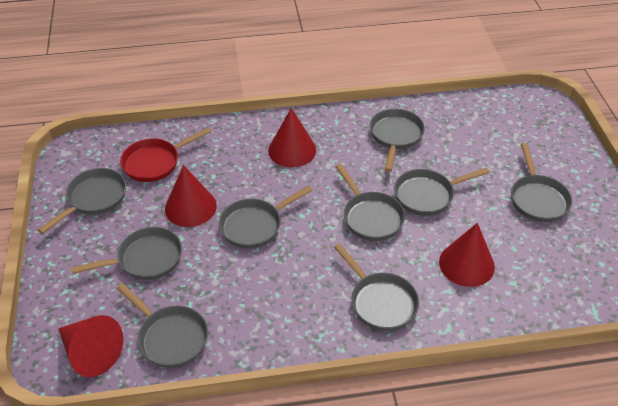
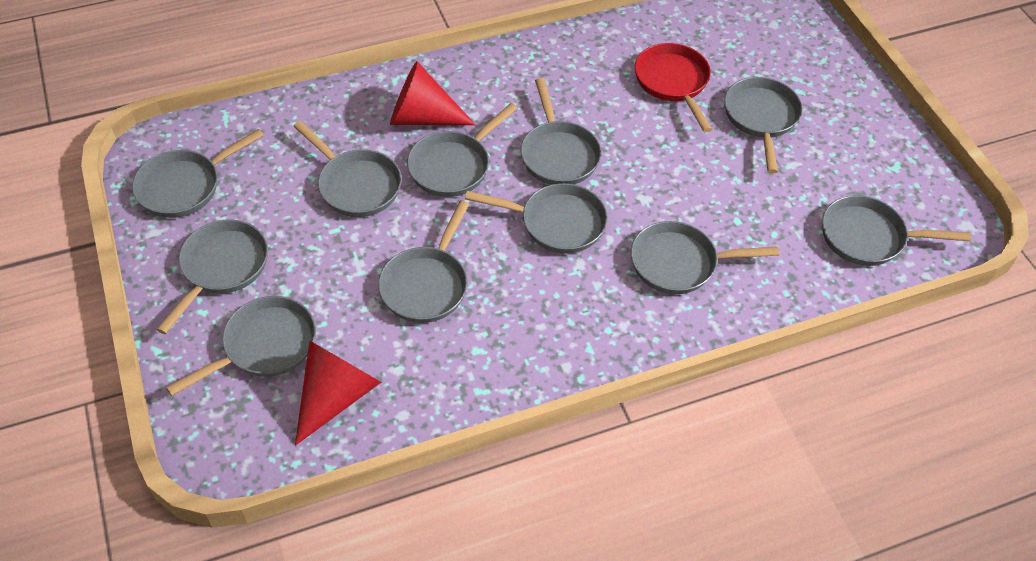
grey pan: [38,168,126,234] [71,227,182,280] [116,283,208,368] [219,186,313,249] [334,244,419,331] [336,164,405,241] [370,109,425,172] [394,167,490,216] [511,143,572,222] = 9 -> [132,129,264,218] [156,220,268,334] [166,296,316,396] [293,121,402,217] [378,200,469,323] [407,103,517,197] [465,183,608,253] [521,78,601,185] [631,221,779,294] [724,77,802,174] [822,195,971,266] = 11
red cone: [58,315,123,377] [165,165,217,227] [268,108,316,167] [439,223,495,287] = 4 -> [295,341,381,445] [390,61,476,125] = 2

